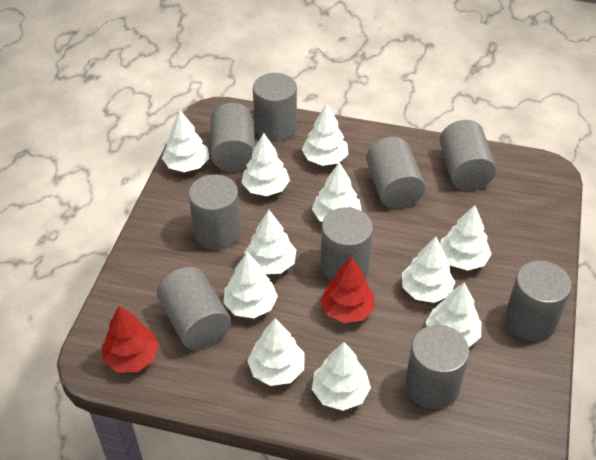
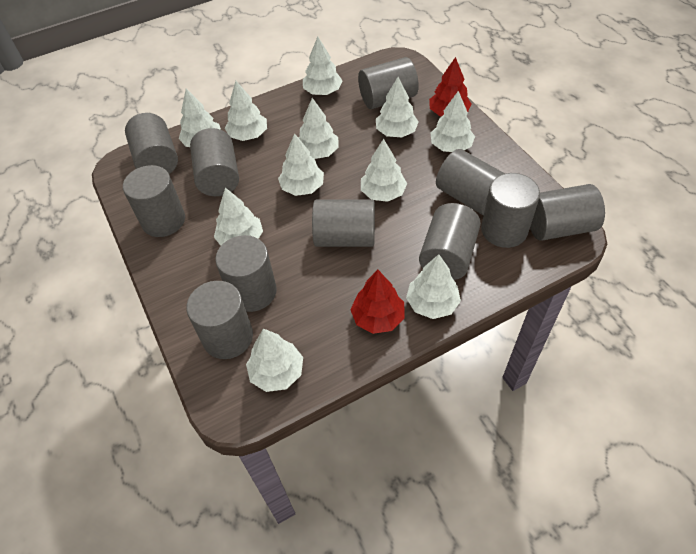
grey cylinder: [157,267,231,350] [188,175,241,250] [210,103,255,172] [253,73,297,142] [321,207,373,281] [366,137,425,209] [405,325,469,409] [440,120,496,190] [505,261,571,341] = 9 -> [123,165,185,237] [125,113,178,174] [186,281,253,359] [190,128,239,196] [215,235,277,312] [312,199,375,247] [358,57,419,109] [419,203,481,280] [436,149,505,215] [481,173,540,248] [530,184,605,241] = 11

